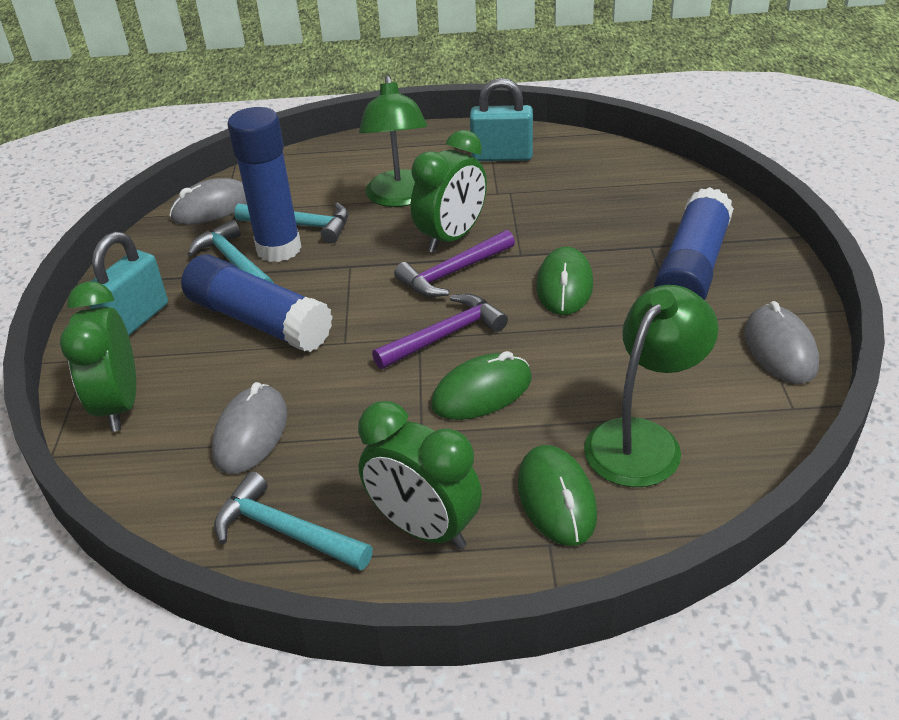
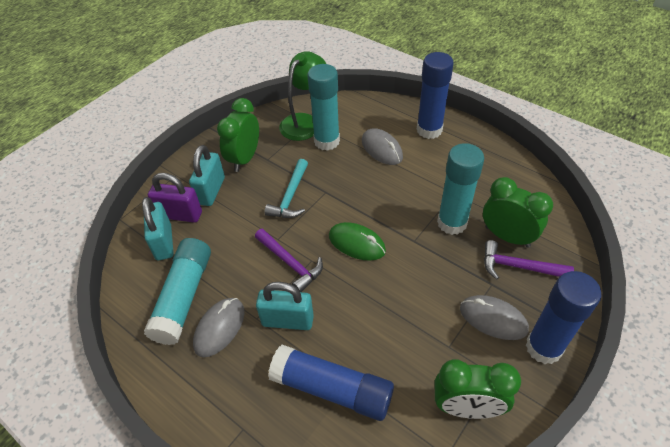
green lamp: [359,76,427,207] [584,285,718,487] = 2 -> [279,51,326,141] = 1
green mouse: [431,351,532,420] [518,445,597,546] [536,246,593,315] = 3 -> [329,222,386,261] = 1
purple padlock: none = 0 -> [148,173,202,223] = 1
turquoise glue stick: none = 0 -> [144,238,211,345] [308,64,340,151] [437,143,484,235] = 3
turquoise hammer: [188,220,274,283] [214,472,373,571] [234,202,349,243] = 3 -> [265,159,308,218] = 1
turquoise padlock: [89,232,168,335] [470,78,533,161] = 2 -> [142,197,174,260] [189,145,225,206] [256,282,314,330] = 3

